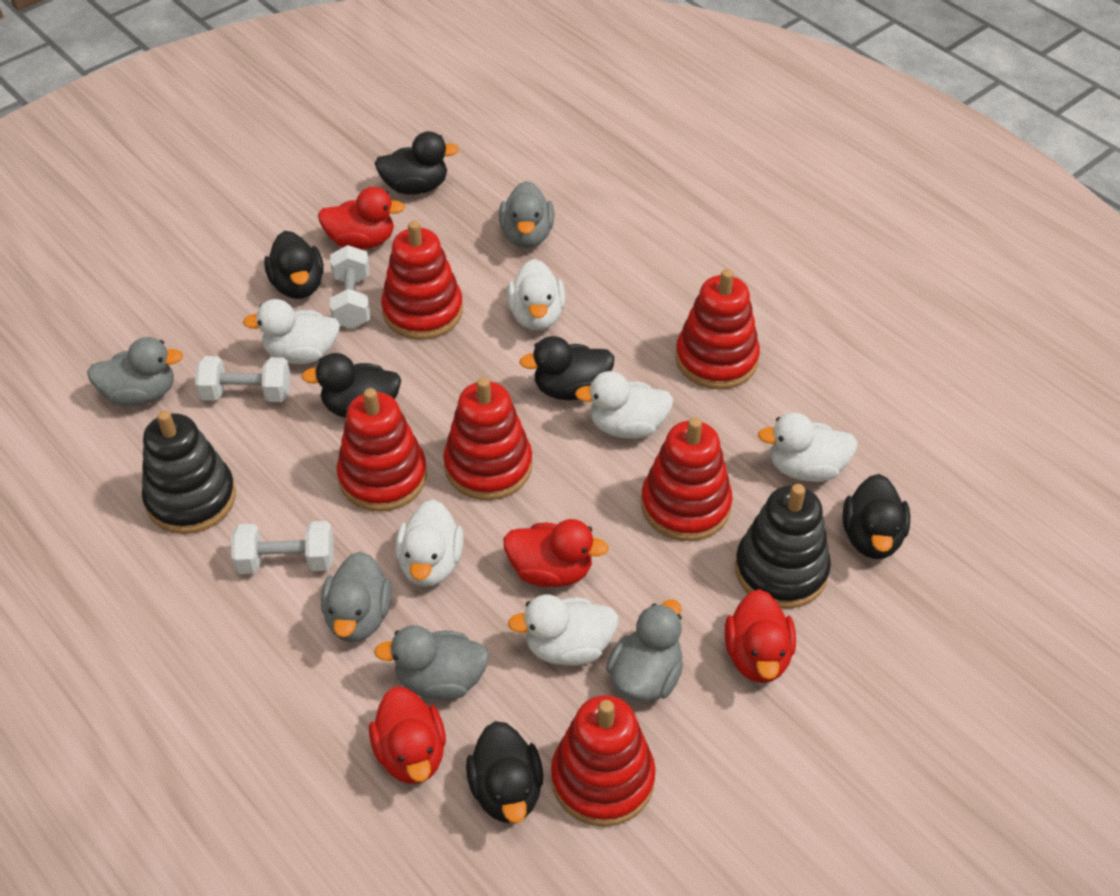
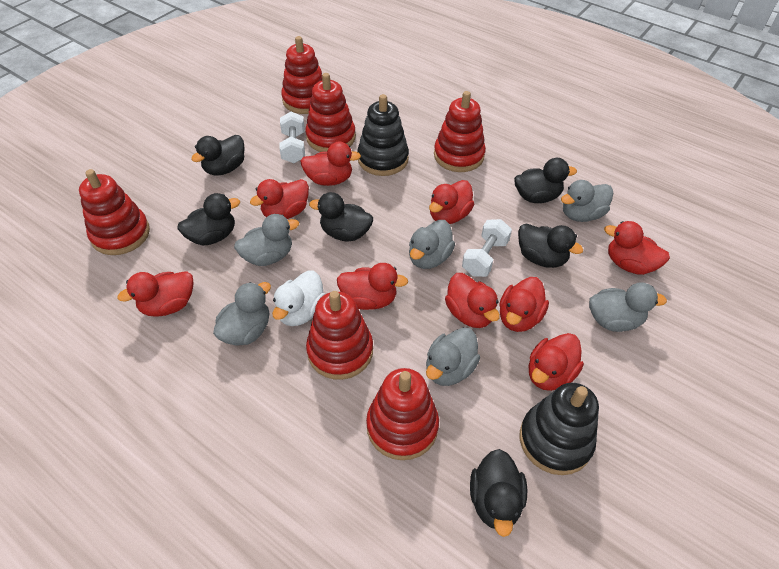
grey duck: [87,337,183,406] [321,551,392,642] [374,625,489,700] [499,181,554,248] [606,599,683,702] = 5 -> [213,282,271,346] [234,214,299,266] [409,220,455,269] [426,327,480,386] [561,180,613,222] [589,282,667,332] = 6
red duck: [318,187,405,250] [369,686,446,784] [503,519,609,587] [725,589,796,683] = 4 -> [117,271,193,317] [250,179,309,219] [300,142,361,186] [337,263,408,310] [429,180,474,224] [445,273,500,328] [499,277,549,332] [528,333,584,391] [604,221,670,275] = 9
white duck: [243,299,340,364] [395,500,464,587] [507,259,565,330] [508,595,619,666] [575,371,674,439] [758,412,858,482] = 6 -> [272,270,325,326] = 1
white dumbbell: [195,356,290,402] [231,521,334,574] [330,245,370,329] = 3 -> [279,112,305,163] [462,219,512,277] = 2

